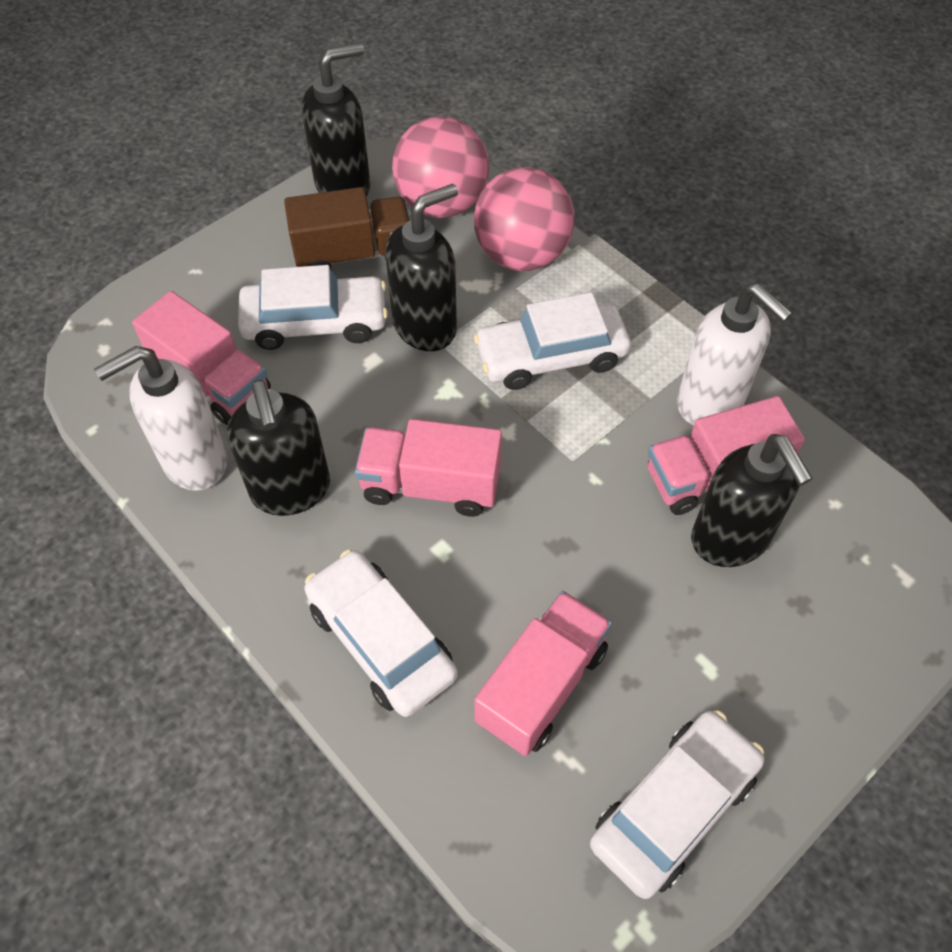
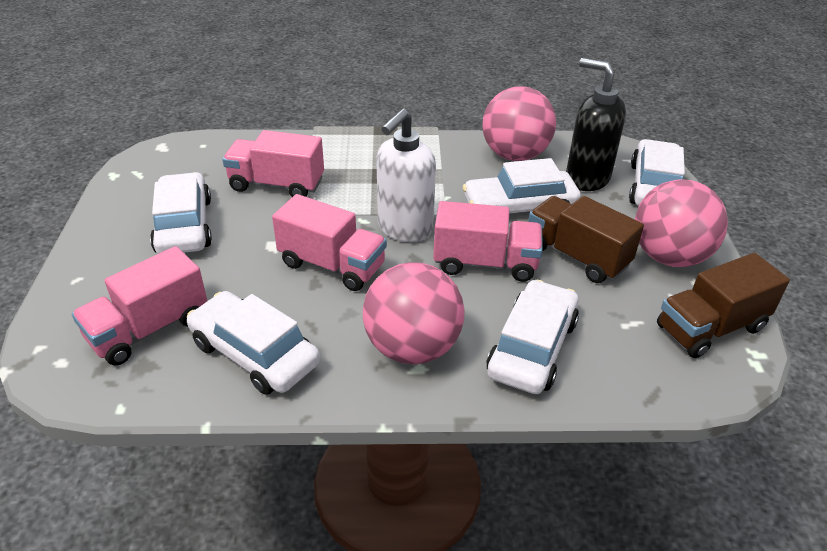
black soap dispenser: [227,380,330,516] [302,43,370,197] [385,184,458,351] [691,434,813,567] = 4 -> [566,58,626,191] = 1
brown truck: [284,187,410,270] = 1 -> [528,196,644,283] [657,253,790,358] = 2
pink ball: [392,116,489,218] [474,167,574,271] = 2 -> [363,262,464,364] [482,86,556,161] [635,179,728,267] = 3
white car: [238,265,388,350] [304,550,458,717] [474,292,631,390] [590,710,764,899] = 4 -> [150,172,212,254] [187,291,320,395] [463,158,581,213] [486,280,579,394] [629,139,685,206] = 5
white soap dispenser: [94,346,227,491] [677,283,792,425] = 2 -> [376,108,436,242] = 1

